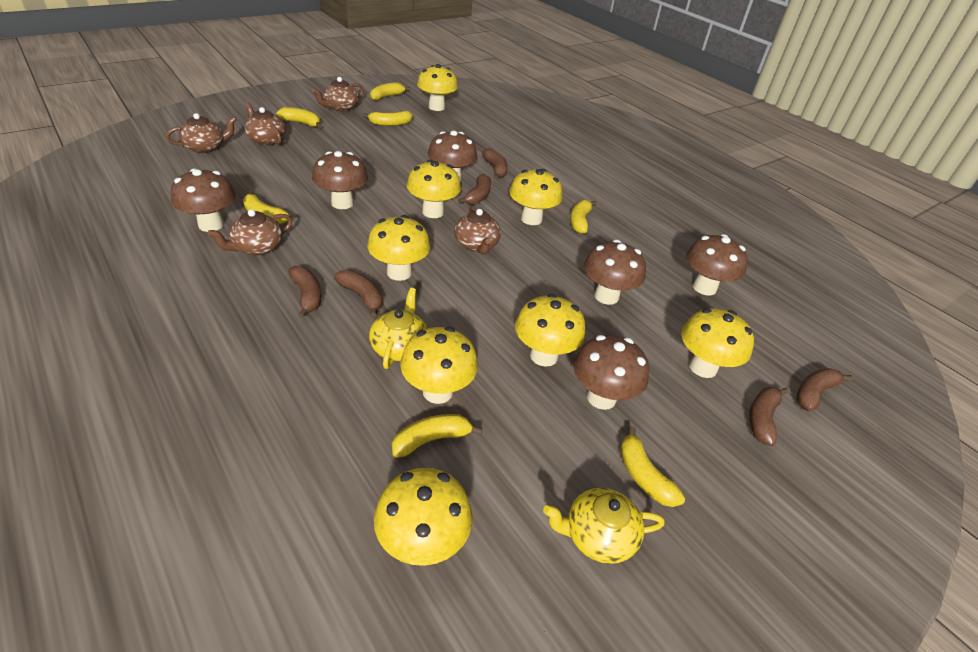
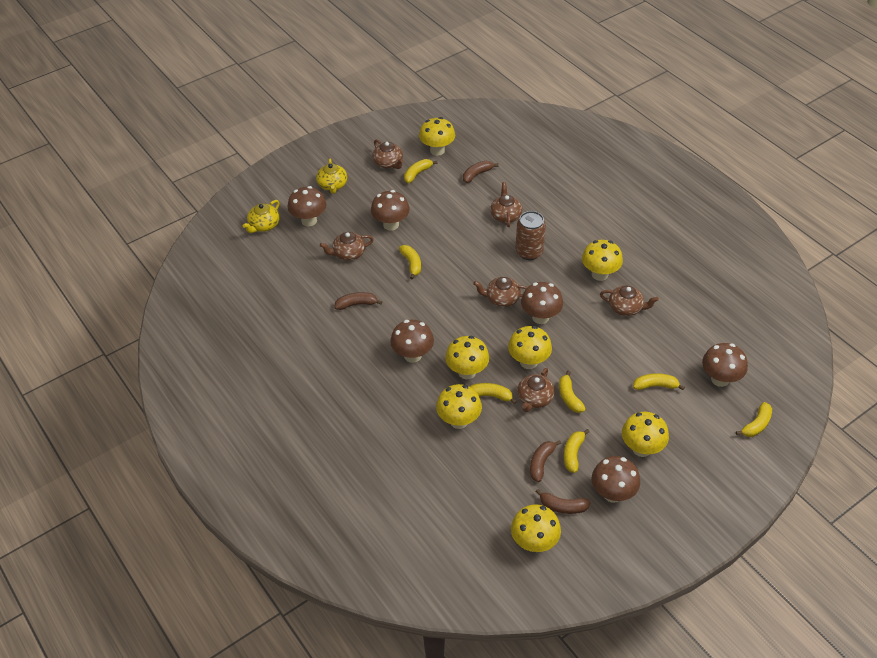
brown banana: [288,266,321,318] [334,270,383,317] [458,174,491,205] [482,148,508,180] [749,387,789,446] [797,368,852,412] = 6 -> [334,292,382,310] [463,161,499,183] [530,440,561,482] [535,489,591,514] = 4
brown can: none = 0 -> [515,211,546,260] = 1
brown teapot: [166,113,237,153] [208,209,292,255] [244,102,286,146] [312,77,364,112] [454,206,501,254] = 5 -> [320,232,374,261] [372,139,404,169] [473,277,527,307] [490,182,522,227] [517,368,555,412] [600,285,659,316] = 6
yellow mushroom: [367,215,430,281] [374,468,473,566] [400,327,478,404] [407,160,461,218] [417,64,458,111] [509,169,562,225] [515,294,585,367] [681,308,754,378] = 8 -> [419,117,455,156] [436,384,482,429] [445,336,489,379] [508,326,552,369] [511,504,561,552] [582,240,623,281] [622,412,669,457] = 7

